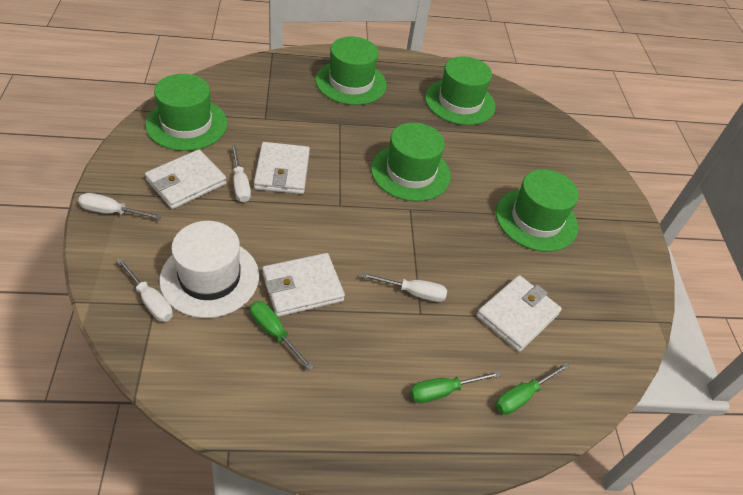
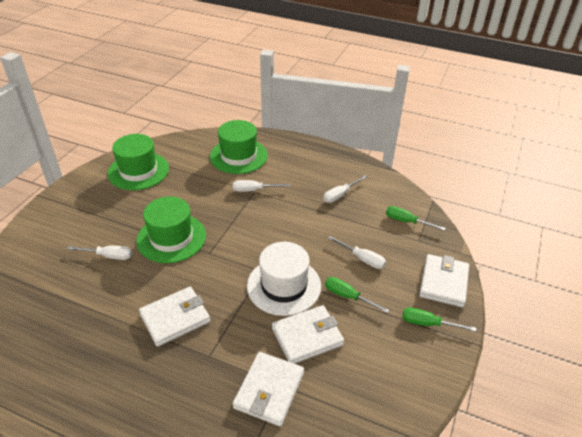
green hat: [145,74,228,151] [316,37,387,105] [371,123,451,201] [425,56,495,125] [496,169,579,252] = 5 -> [108,134,169,190] [136,196,206,263] [210,120,268,174] = 3

